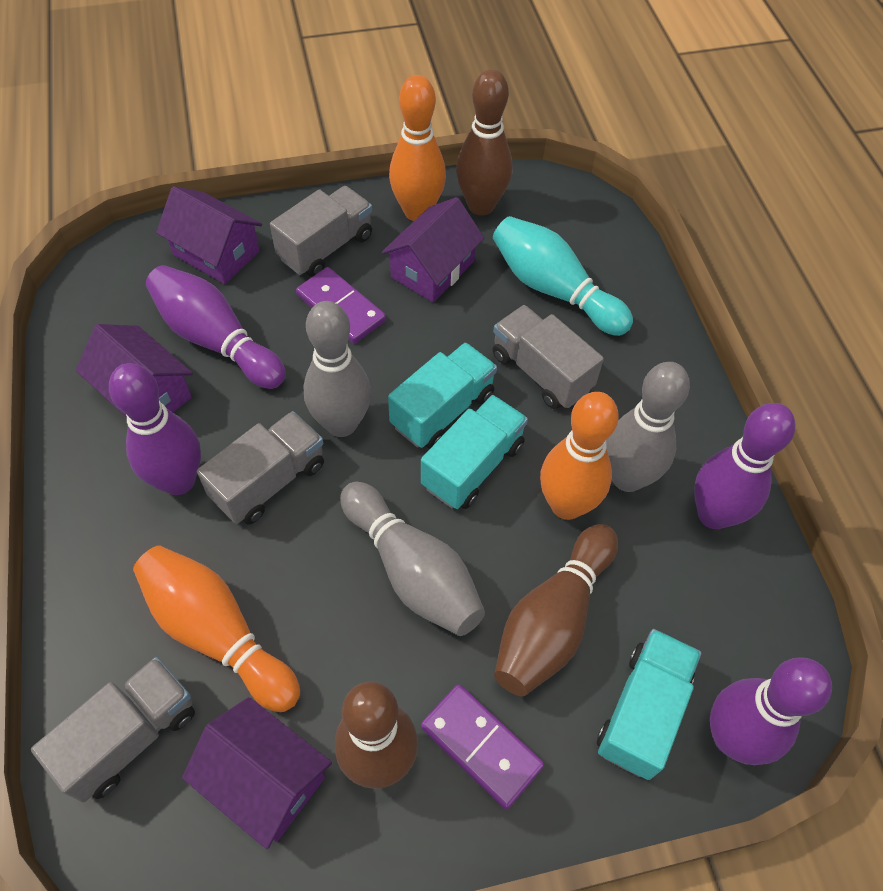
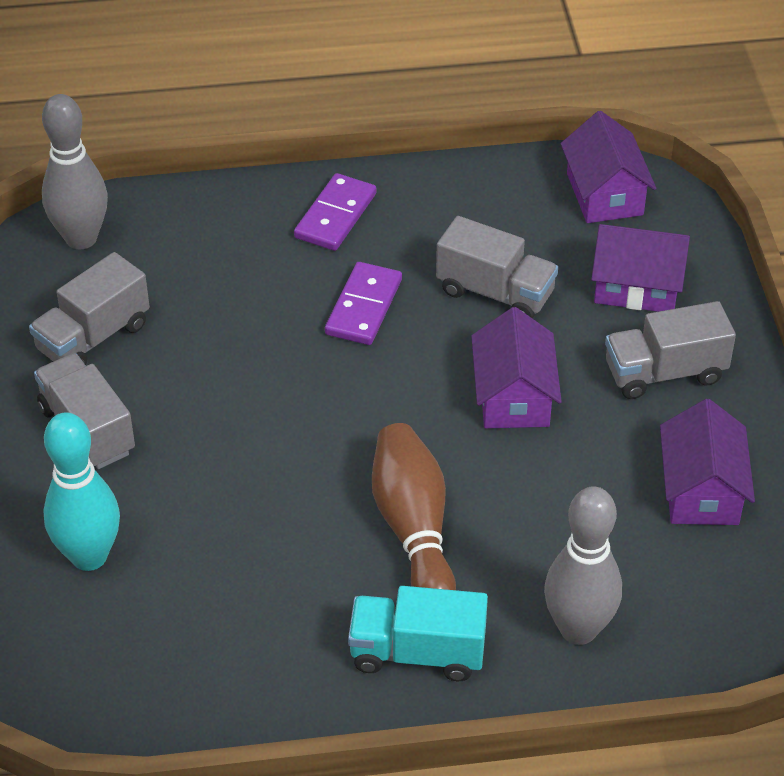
brown bowling pin: [335,681,418,789] [456,69,512,216] [494,524,618,696] = 3 -> [372,423,456,590] = 1
grey bowling pin: [303,301,371,437] [340,482,485,636] [606,362,690,492] = 3 -> [42,94,108,249] [544,486,622,645] = 2
orange bowling pin: [133,545,300,712] [389,75,446,221] [540,392,619,520] = 3 -> none = 0
purple bowling pin: [109,363,201,495] [146,265,286,389] [694,403,796,529] [710,657,832,765] = 4 -> none = 0
turquoise truck: [388,343,497,449] [421,395,528,509] [597,629,701,780] = 3 -> [348,586,488,681] = 1

